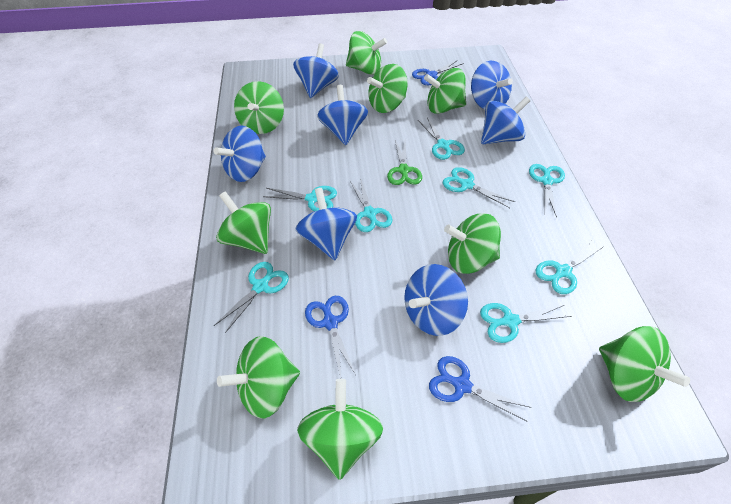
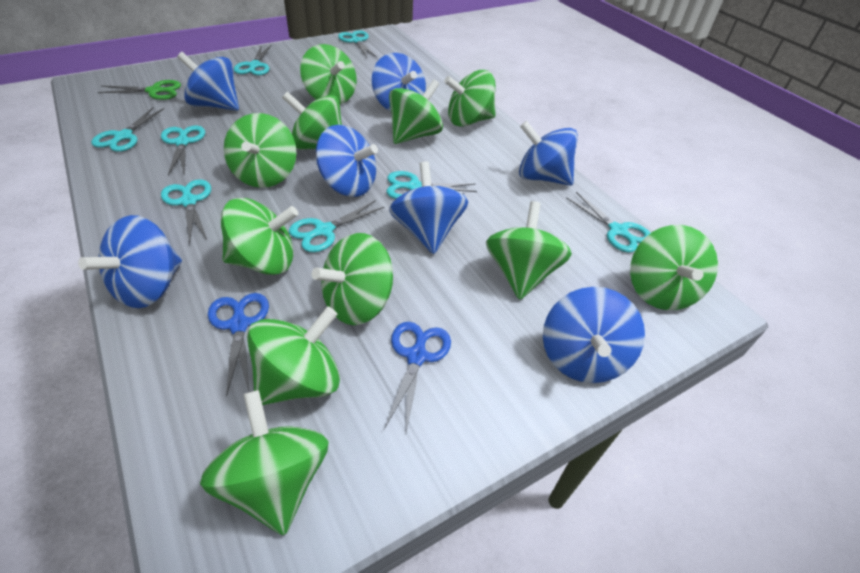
blue scissors: [305,296,356,377] [412,60,464,85] [429,356,531,422] = 3 -> [208,293,269,397] [384,322,451,432] = 2
green spinning top: [216,191,271,254] [217,336,300,419] [234,81,284,134] [297,379,383,480] [346,31,387,75] [367,64,408,113] [424,68,466,114] [444,213,501,274] [599,326,690,402] = 9 -> [200,390,329,535] [221,198,298,275] [224,113,297,188] [247,306,340,405] [282,92,342,150] [300,44,357,104] [312,233,393,325] [389,79,443,144] [444,70,496,127] [486,201,572,300] [630,225,718,310] = 11

